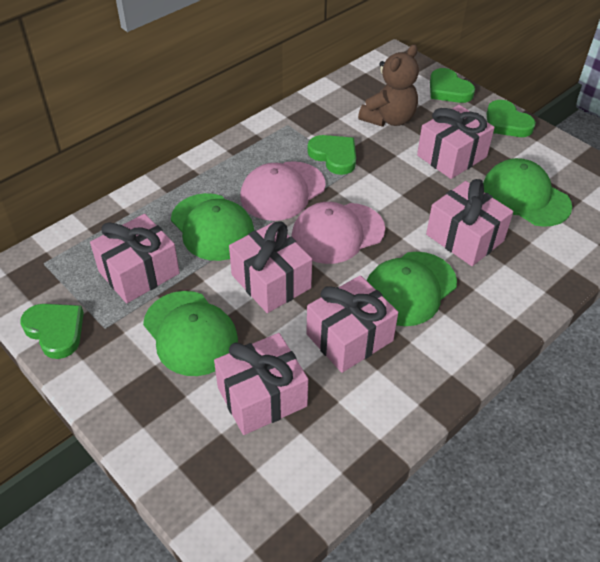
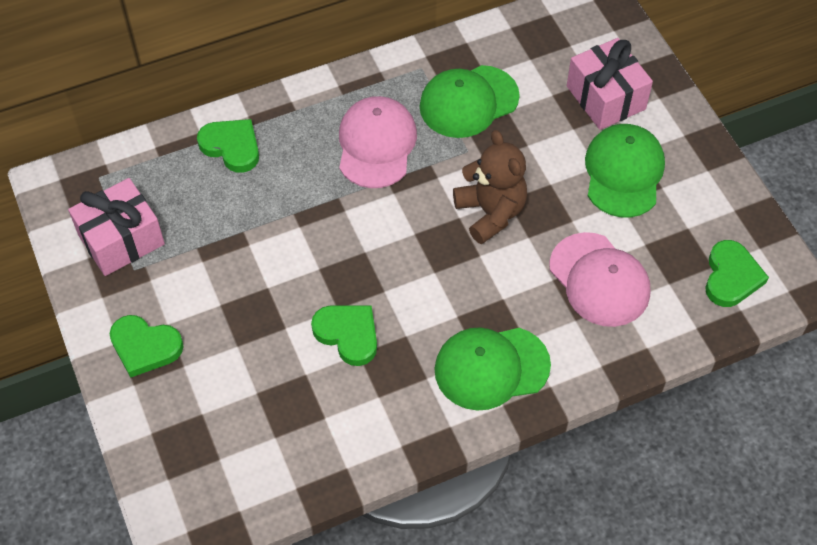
green cap: [143,291,238,376] [171,193,255,261] [367,252,457,326] [483,158,572,227] = 4 -> [420,65,520,138] [434,327,551,410] [585,124,665,218] = 3
pink gift: [90,214,180,303] [214,333,308,435] [229,222,312,313] [306,275,398,373] [417,105,495,179] [426,179,513,266] = 6 -> [68,178,165,276] [567,38,653,130] = 2

